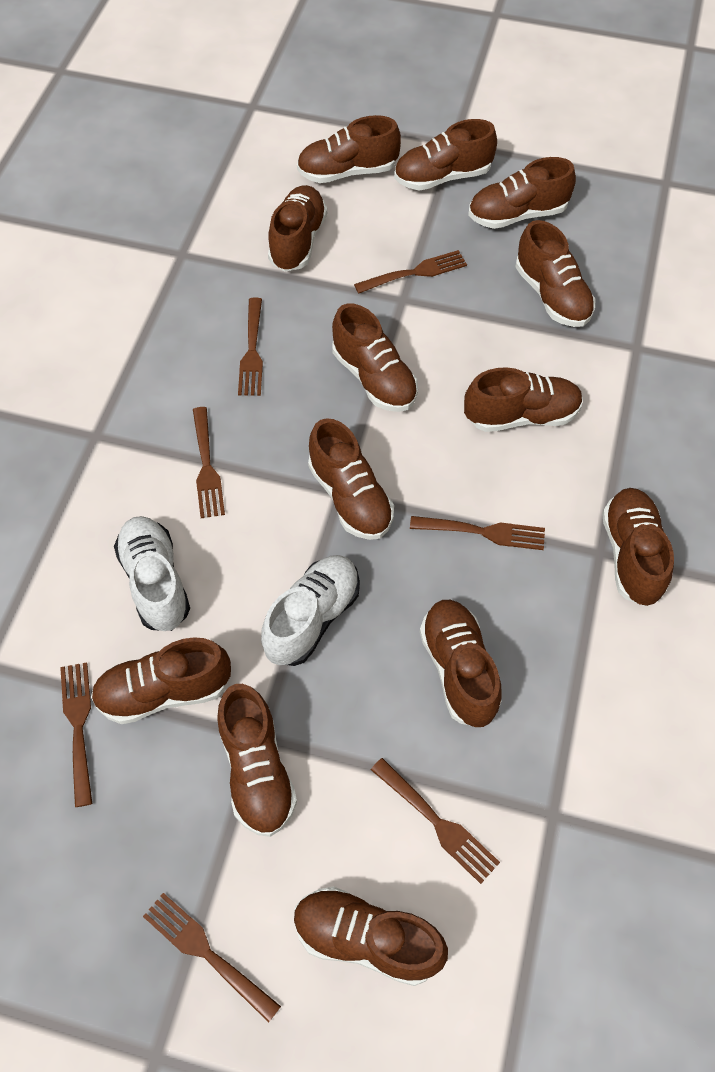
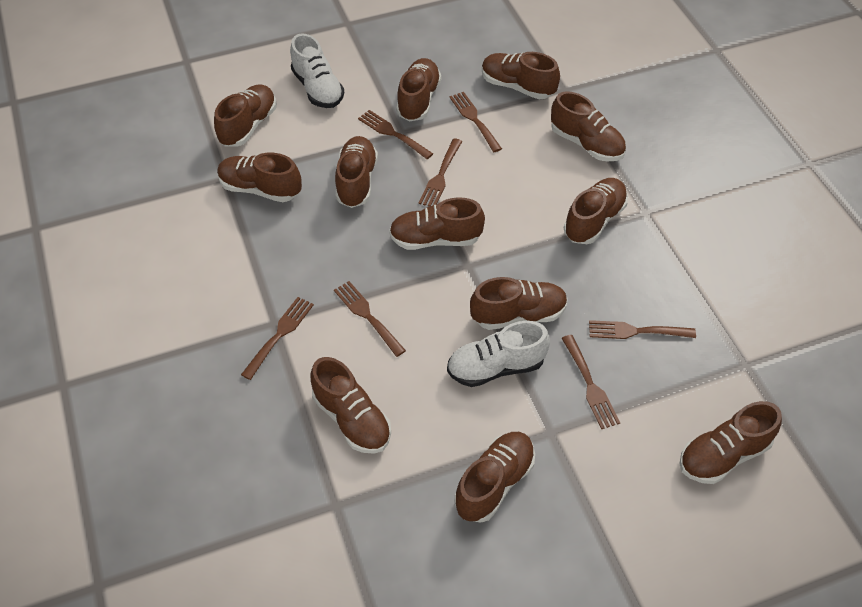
brown shoe: [91,637,231,724] [217,684,297,837] [268,185,327,272] [294,887,448,986] [297,115,401,183] [308,418,394,540] [332,303,418,412] [394,119,497,191] [420,600,502,727] [464,367,583,432] [468,157,576,229] [515,220,595,327] [602,488,674,606] = 13 -> [214,84,276,147] [217,153,302,202] [310,357,391,454] [335,136,378,208] [389,197,485,250] [396,58,441,121] [455,432,535,523] [470,277,568,330] [482,52,560,100] [551,91,626,161] [564,178,628,244] [680,401,782,484] = 12

